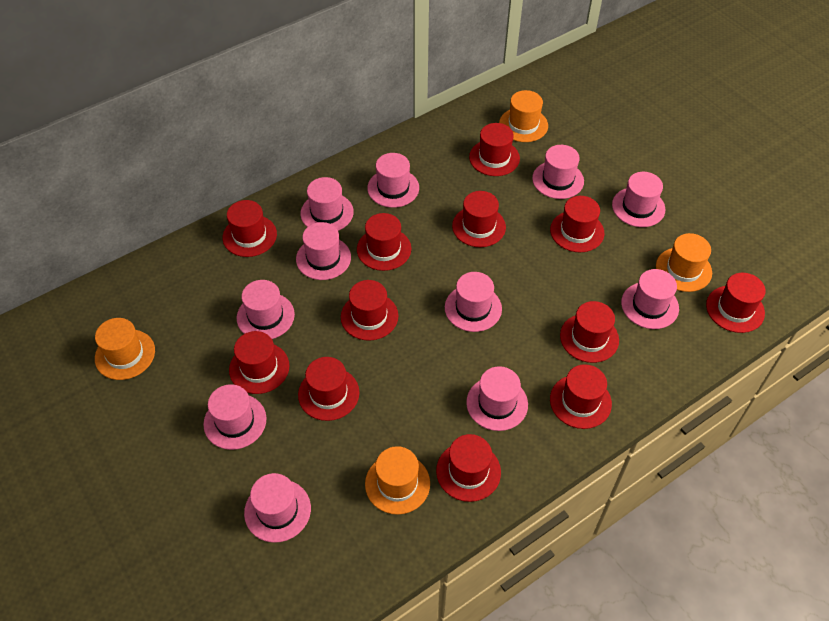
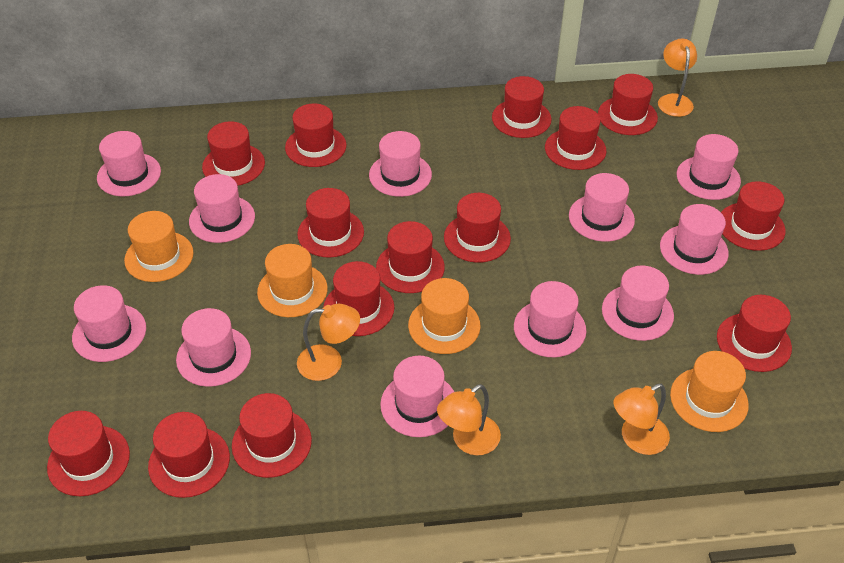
orange lamp: none = 0 -> [297,304,360,381] [437,384,501,455] [613,384,670,455] [658,38,697,117] = 4
red hat: [223,200,277,257] [229,331,289,394] [298,357,359,421] [341,280,398,341] [357,213,411,271] [436,434,501,502] [452,191,506,247] [469,123,520,176] [550,196,604,252] [550,364,612,429] [560,301,619,363] [706,273,766,333] = 12 -> [47,411,130,496] [148,412,230,498] [202,121,265,186] [232,393,312,478] [285,103,346,167] [297,188,364,257] [323,261,394,336] [376,221,445,293] [444,193,511,263] [492,76,551,138] [545,106,606,170] [598,74,658,135] [717,295,792,372] [721,181,786,251] = 14

